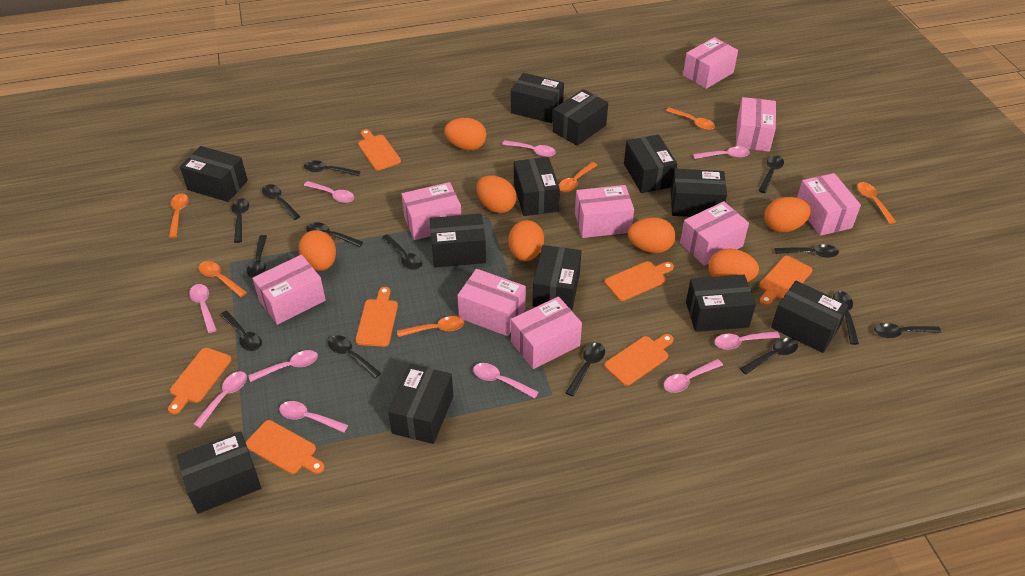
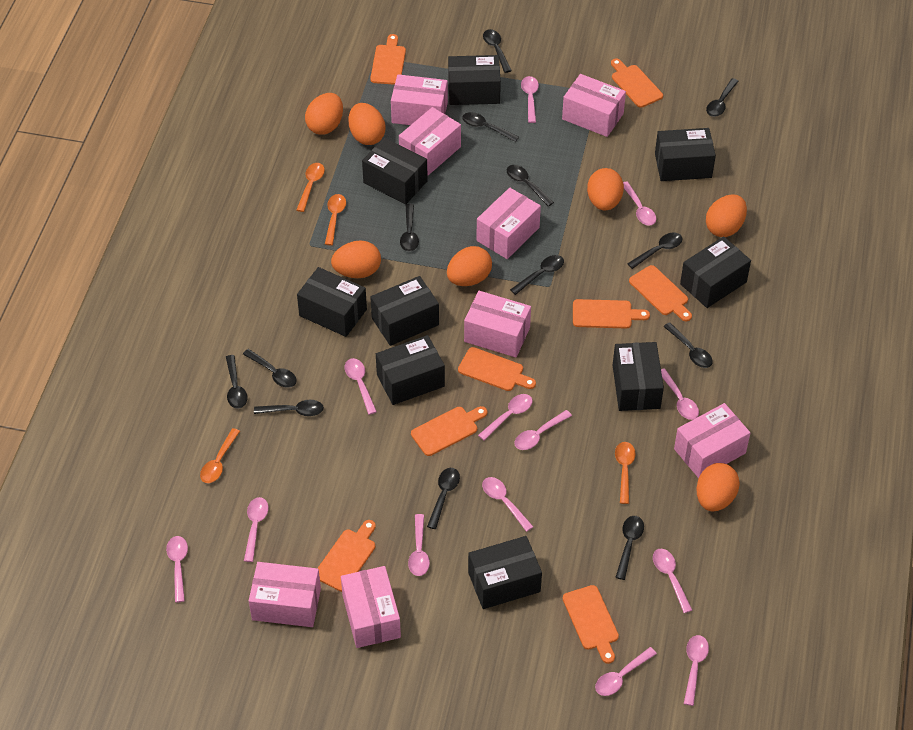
black box: [177,431,261,514] [180,146,248,202] [388,364,453,444] [430,214,486,268] [511,73,564,123] [514,157,560,216] [533,245,582,310] [553,89,608,146] [624,134,677,193] [671,169,727,217] [686,275,756,332] [771,281,848,353] = 12 -> [297,267,367,337] [362,138,428,204] [370,276,439,346] [376,335,445,405] [448,55,501,105] [468,536,542,609] [613,342,664,411] [655,128,716,181] [680,236,751,308] = 9
black spoon: [220,311,262,351] [231,198,249,243] [247,235,267,278] [262,184,300,220] [304,161,361,176] [306,222,363,247] [328,335,381,378] [381,234,422,270] [565,343,605,397] [740,338,798,375] [758,155,784,193] [774,244,839,258] [833,291,859,345] [874,323,941,338] = 14 -> [226,355,247,408] [243,349,297,388] [254,400,324,416] [400,204,419,251] [427,468,460,529] [462,112,519,142] [483,29,512,73] [507,165,554,206] [510,255,564,295] [615,516,644,580] [627,233,683,269] [663,322,713,368] [706,78,739,117] = 13
orange cutting board: [168,348,232,414] [245,420,324,474] [355,287,398,347] [358,129,401,170] [604,334,674,386] [605,261,674,301] [759,256,812,306] = 7 -> [318,520,376,592] [370,34,406,85] [411,406,487,456] [458,347,536,391] [563,585,619,664] [573,299,650,329] [611,59,663,108] [629,265,692,322] = 8
orange spoon: [169,194,189,238] [198,261,247,297] [397,316,464,337] [559,162,597,192] [666,107,715,130] [857,182,896,224] = 6 -> [200,428,240,483] [296,163,325,212] [325,194,346,245] [615,442,636,504] = 4
pink box: [252,255,326,325] [402,182,461,240] [457,269,526,336] [511,296,582,369] [575,185,634,238] [680,201,749,265] [683,37,738,89] [736,97,776,152] [797,173,861,236] = 9 -> [248,562,321,627] [341,566,401,648] [391,74,448,125] [399,107,461,176] [464,291,531,357] [476,188,541,259] [562,74,626,137] [674,403,750,478] = 8
pink spoon: [189,284,217,333] [194,371,247,428] [248,350,318,382] [279,401,348,433] [304,181,354,203] [473,363,539,399] [502,140,556,157] [664,359,723,393] [693,147,750,159] [714,331,780,350] = 10 -> [166,536,188,602] [244,497,268,562] [344,358,377,415] [408,514,430,576] [478,394,533,441] [482,477,533,532] [514,410,572,450] [521,76,539,123] [595,647,657,696] [623,181,656,226] [653,548,692,613] [661,368,699,420] [684,635,709,706] = 13

